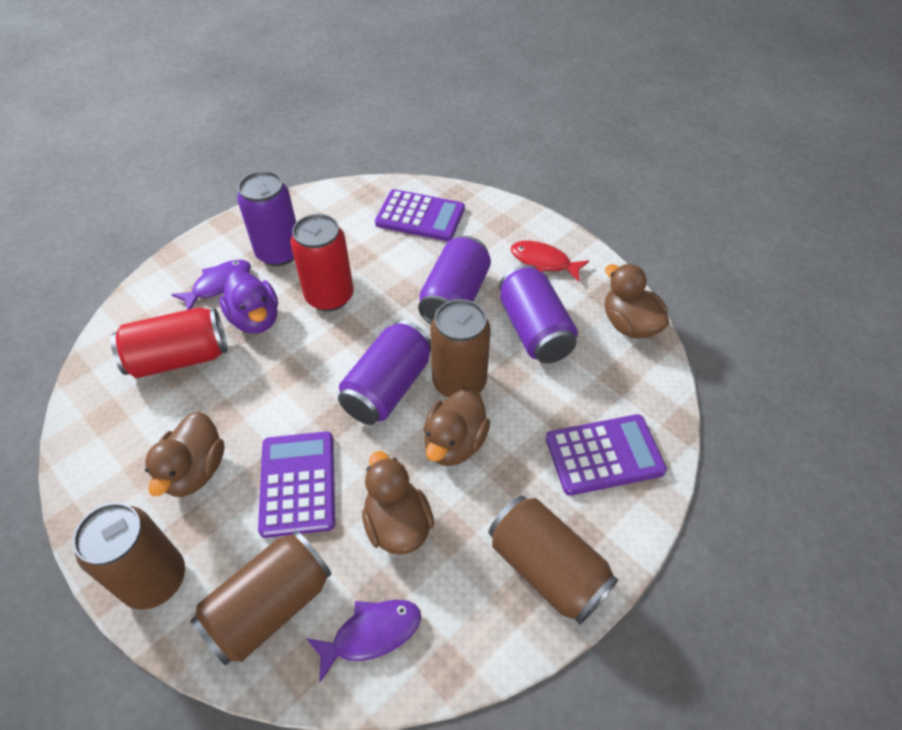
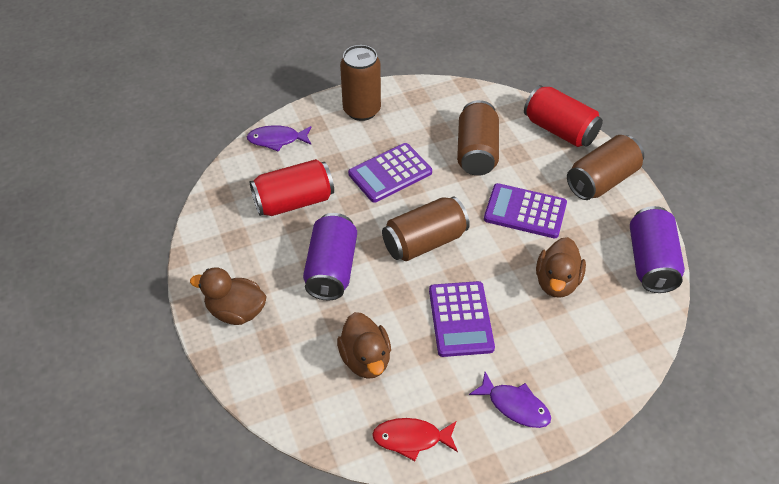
brown duck: [145,412,225,497] [362,451,434,555] [423,388,490,466] [605,264,669,339] = 4 -> [190,267,267,325] [337,312,391,379] [536,237,586,298] = 3
purple can: [237,171,296,266] [338,320,431,425] [418,236,491,324] [499,264,578,363] = 4 -> [303,213,357,300] [630,206,685,293] = 2
purple duck: [219,270,278,334] = 1 -> none = 0

